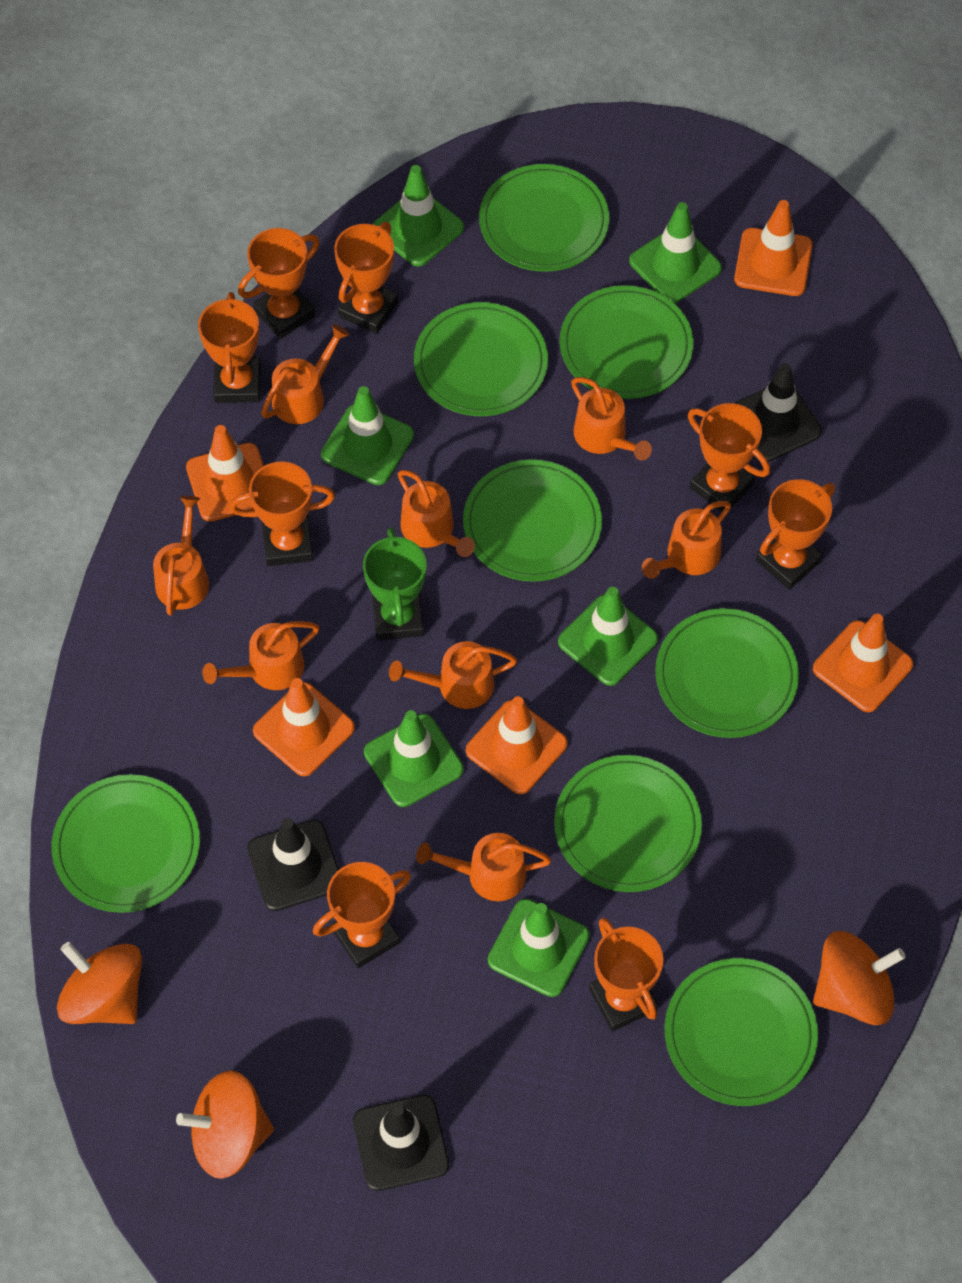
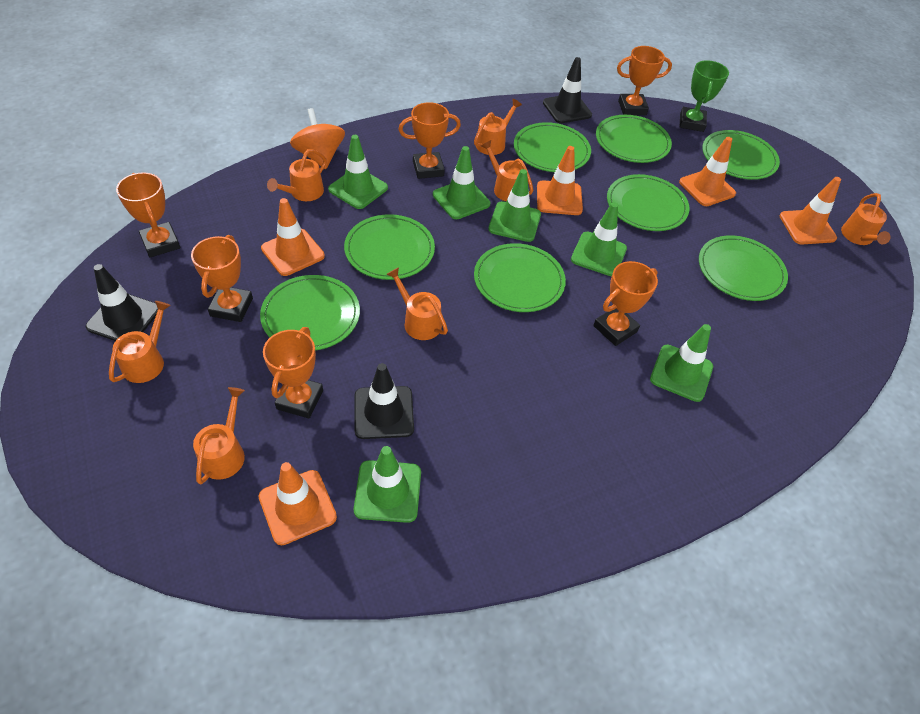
orange spinning top: [57,942,142,1024] [176,1071,274,1179] [813,931,906,1025] = 3 -> [290,108,345,169] = 1
orange trophy: [198,292,261,403] [229,462,335,566] [238,228,319,339] [313,862,411,968] [334,222,398,334] [589,917,663,1032] [688,403,770,512] [756,479,835,590] = 8 -> [116,172,180,258] [191,235,253,322] [263,327,323,419] [398,102,461,179] [593,261,658,346] [617,46,672,115] = 6
orange watering can: [153,496,209,616] [202,621,319,690] [261,324,350,424] [389,641,517,709] [398,470,475,557] [416,833,551,901] [571,377,652,461] [642,501,731,579] = 8 -> [109,301,171,383] [193,387,245,484] [267,149,327,201] [386,267,448,340] [474,99,522,155] [481,140,533,202] [841,193,891,245] = 7

